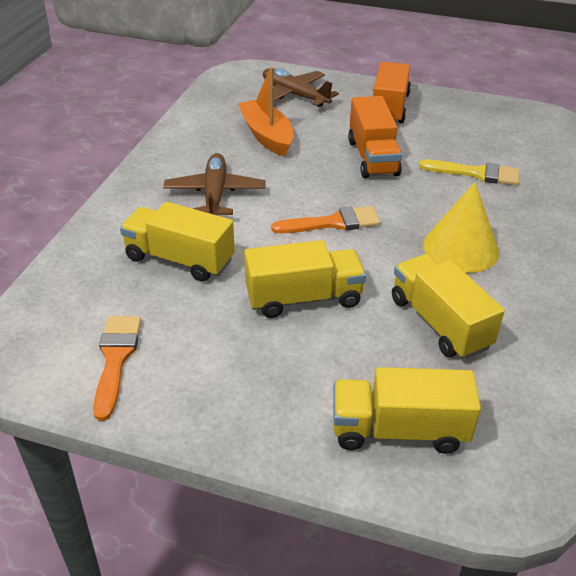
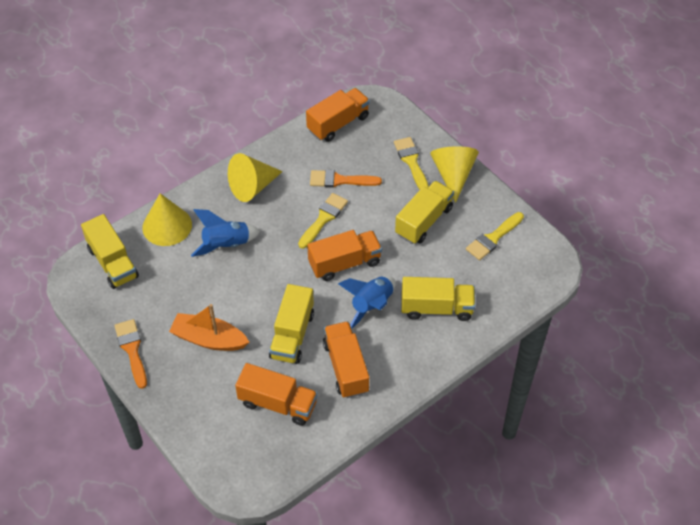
blue rocket: none = 0 -> [191,209,260,257] [338,276,396,329] = 2
brown plane: [163,153,265,215] [263,68,339,107] = 2 -> none = 0
orange truck: [348,96,402,178] [373,62,411,124] = 2 -> [235,363,318,426] [306,88,370,142] [307,230,382,281] [323,321,369,398] = 4
yellow brush: [419,159,520,186] = 1 -> [298,193,348,249] [394,137,429,190] [466,212,524,260] = 3
yellow cone: [423,182,499,273] = 1 -> [142,193,192,246] [228,153,283,202] [430,146,479,203] = 3

